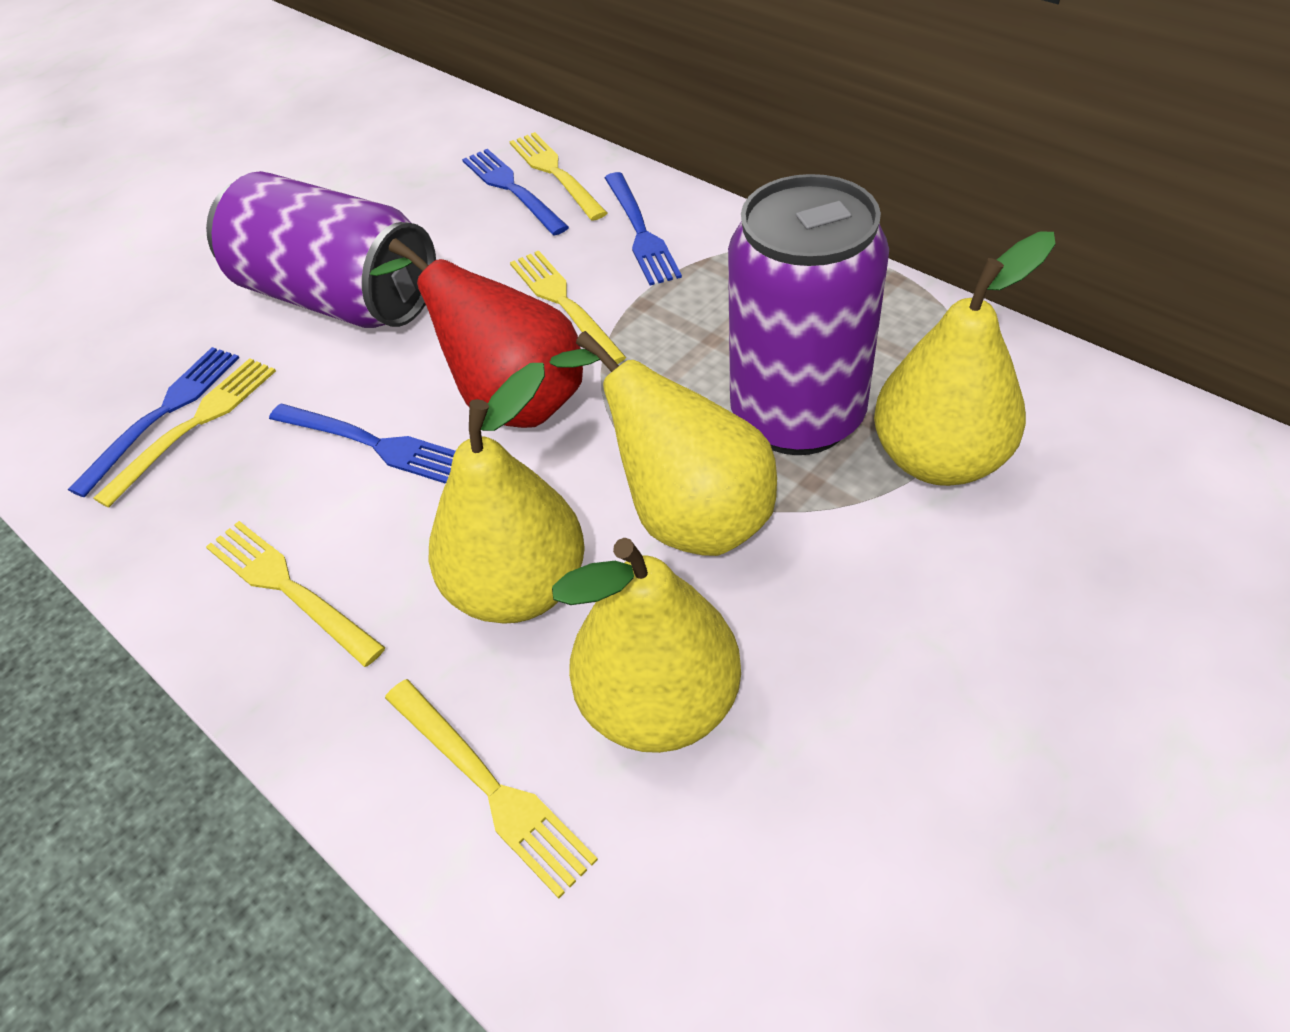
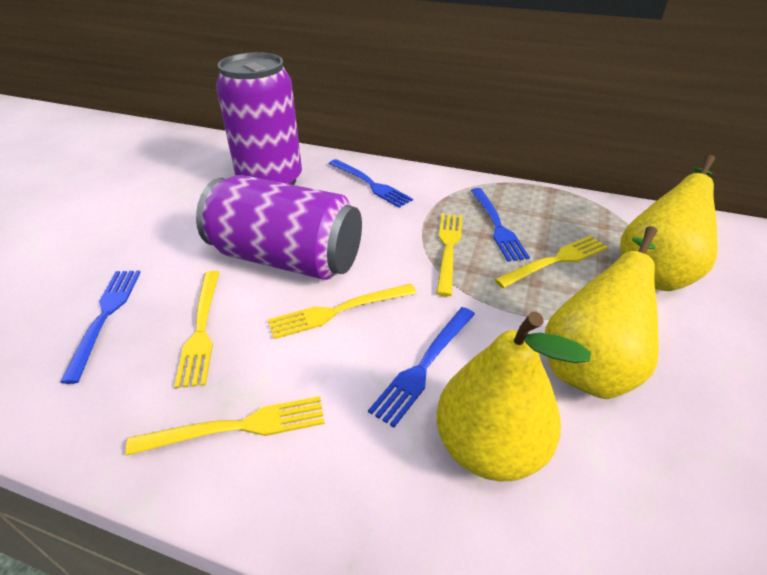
red pear: [370,238,583,428] = 1 -> none = 0
yellow pear: [429,363,585,624] [550,331,777,556] [552,538,741,753] [874,232,1056,486] = 4 -> [436,312,591,481] [545,226,659,399] [620,155,718,291] = 3

